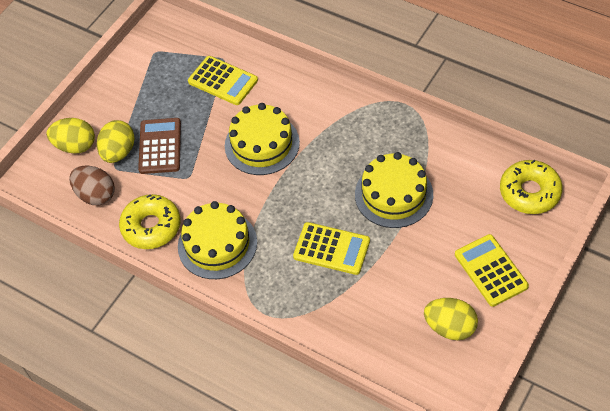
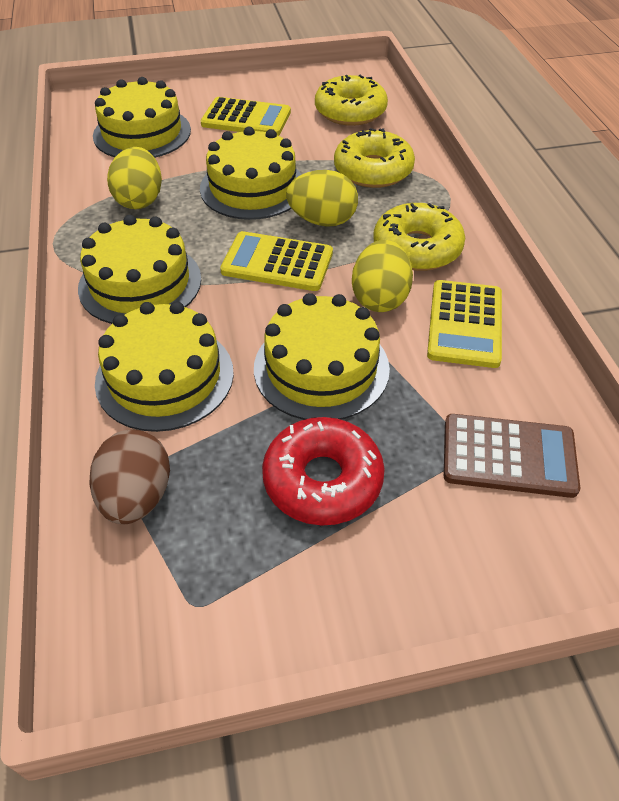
red donut: none = 0 -> [262,417,385,525] = 1
yellow cake: [178,201,257,279] [225,103,300,175] [355,152,433,228] = 3 -> [78,215,201,324] [93,77,191,158] [95,301,234,432] [200,127,302,220] [254,293,390,420] = 5
yellow donut: [119,194,180,249] [500,160,563,214] = 2 -> [315,75,388,126] [334,128,415,188] [373,203,465,271] = 3

